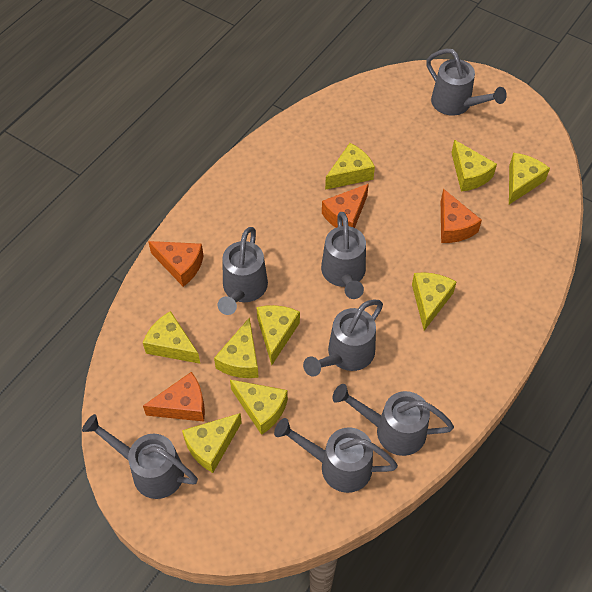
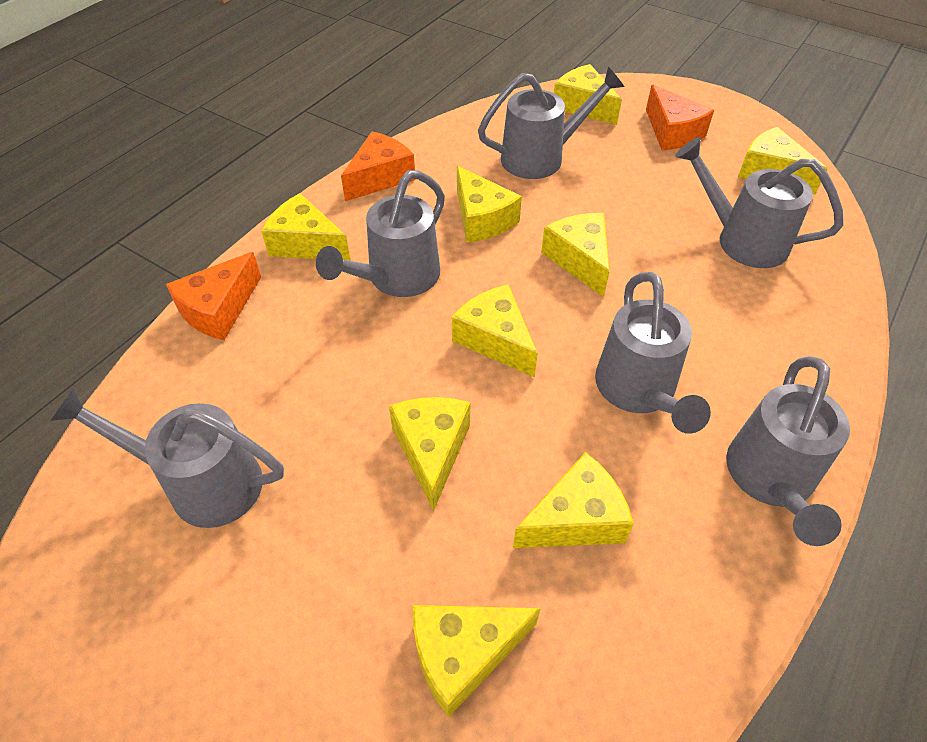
grey watering can: [82,414,198,499] [218,227,268,315] [274,418,398,493] [303,299,383,376] [321,212,366,299] [332,384,454,456] [426,49,507,116] = 7 -> [50,387,284,528] [316,170,445,297] [478,67,625,179] [595,272,711,434] [675,137,844,268] [726,356,850,546] = 6
orange cheese: [143,372,205,422] [148,241,204,287] [322,184,369,228] [441,189,482,243] = 4 -> [166,252,261,340] [341,131,416,201] [646,85,714,150] = 3

